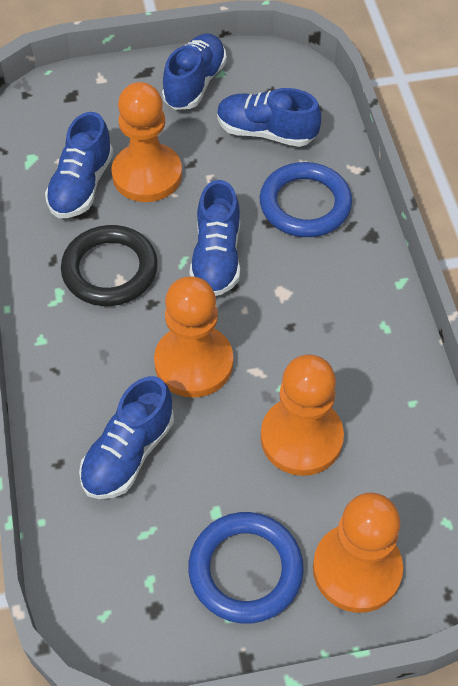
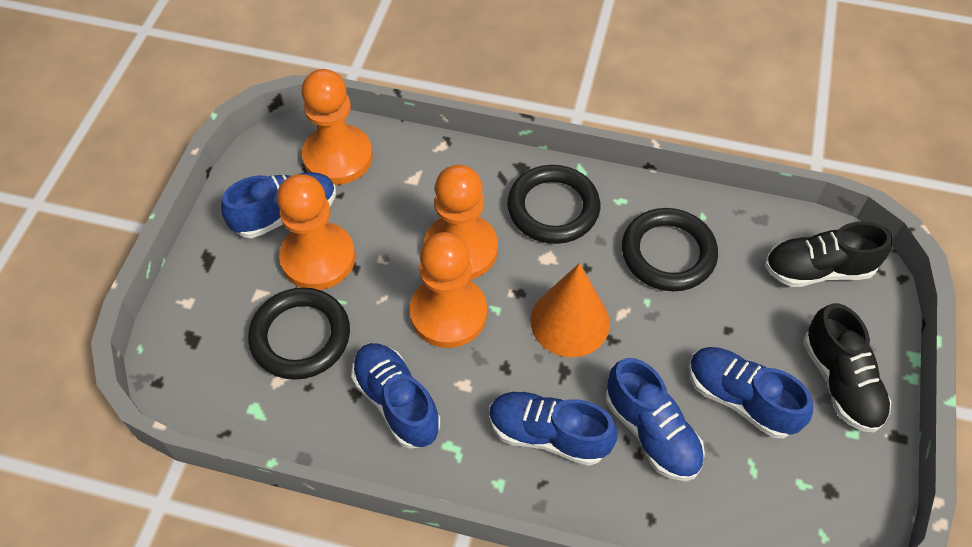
black ring: [61,225,158,306] = 1 -> [248,287,350,380] [507,165,600,244] [622,208,718,291] = 3
black shoe: none = 0 -> [765,222,892,287] [803,303,891,432] = 2
blue ring: [188,512,304,623] [260,162,352,237] = 2 -> none = 0
orange cone: none = 0 -> [530,263,610,357] = 1

